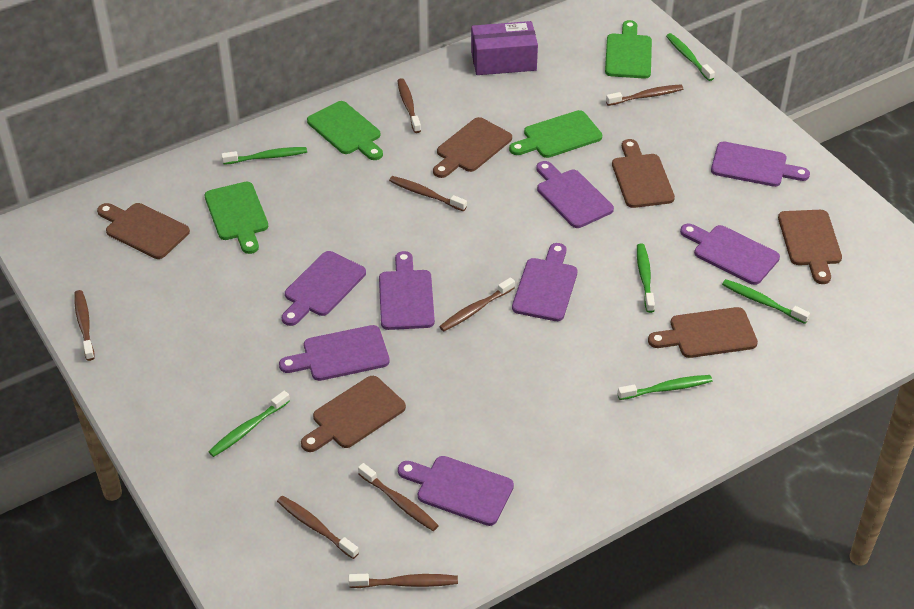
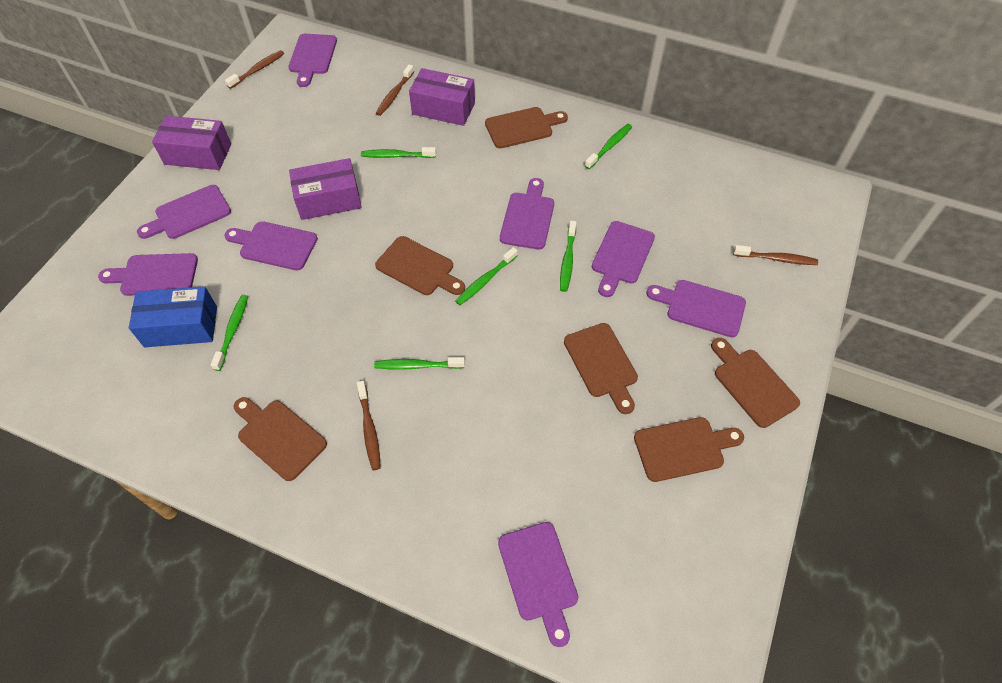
blue box: none = 0 -> [129,286,217,347] = 1
brown toothbrush: [74,290,95,361] [277,495,359,559] [348,574,458,588] [358,463,439,531] [389,176,467,211] [397,78,421,133] [439,277,515,331] [606,84,683,106] = 8 -> [225,50,284,89] [357,381,381,470] [376,64,414,116] [733,245,818,265] = 4
green cutting board: [205,182,268,254] [307,101,383,160] [509,110,603,158] [605,20,652,79] = 4 -> none = 0
purple box: [471,21,538,75] = 1 -> [152,116,231,170] [289,158,362,220] [409,68,475,126] = 3

